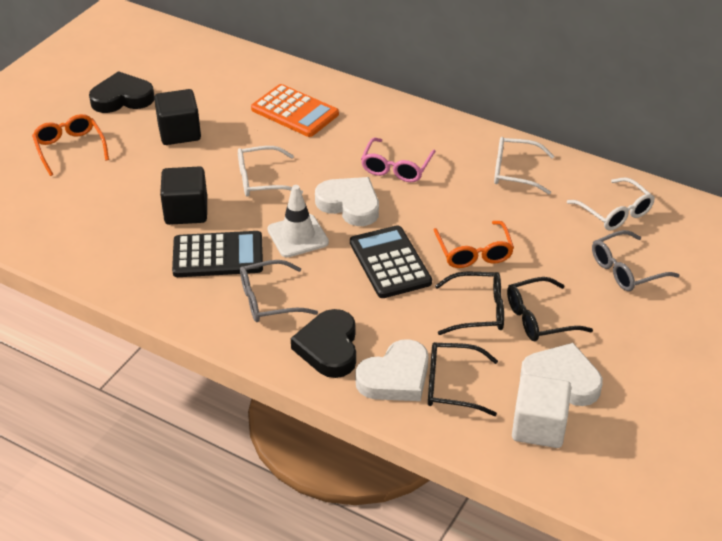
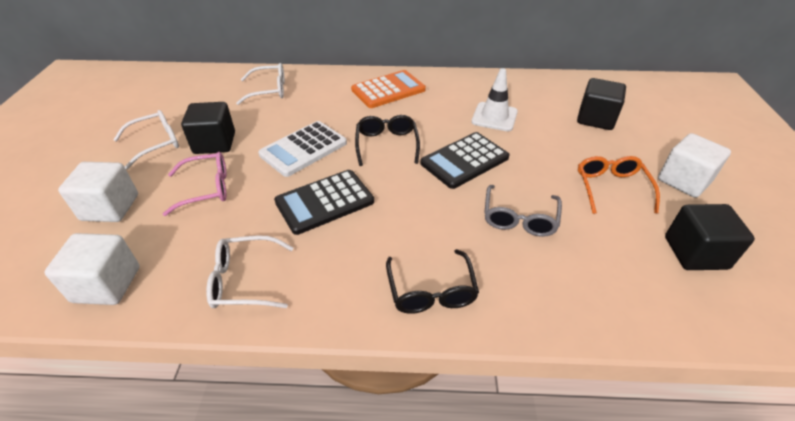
black cube: [154,89,201,145] [160,166,207,225] = 2 -> [181,102,235,154] [577,78,626,130] [665,204,755,270] = 3
black glasses: [428,342,498,416] [435,272,504,335] [507,277,593,341] = 3 -> [355,115,420,166] [386,249,479,314] = 2
black heart: [89,71,155,113] [291,309,356,378] = 2 -> none = 0
grey glasses: [240,260,318,322] [592,230,679,291] = 2 -> [484,185,562,237] = 1
orange glasses: [32,114,109,176] [433,221,514,268] = 2 -> [578,156,660,214] = 1
white calculator: none = 0 -> [258,121,347,177] = 1
white cube: [512,374,571,448] = 1 -> [44,233,140,305] [58,162,138,222] [658,133,731,198] = 3
white heart: [315,177,379,226] [355,339,428,401] [520,343,603,406] = 3 -> none = 0

